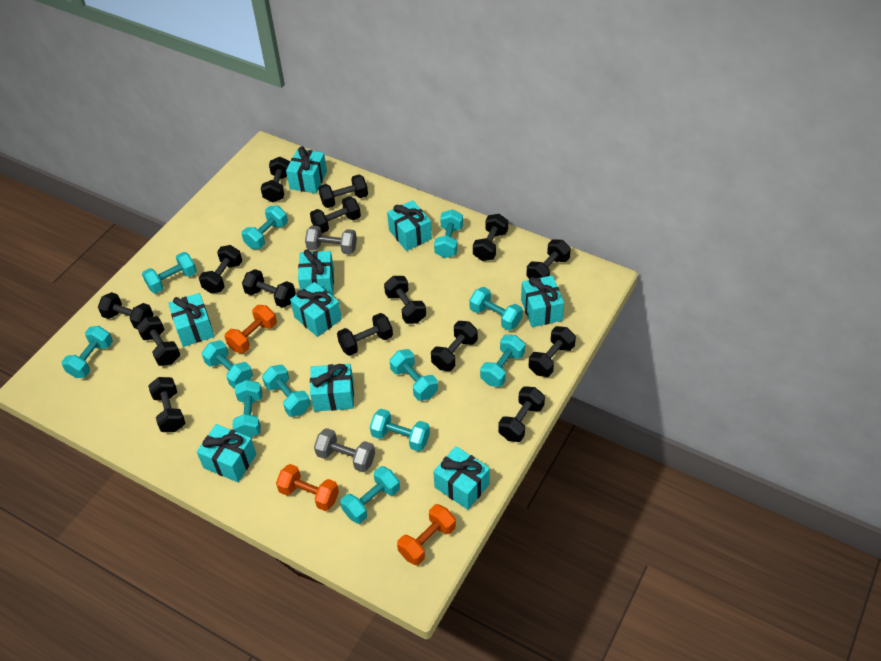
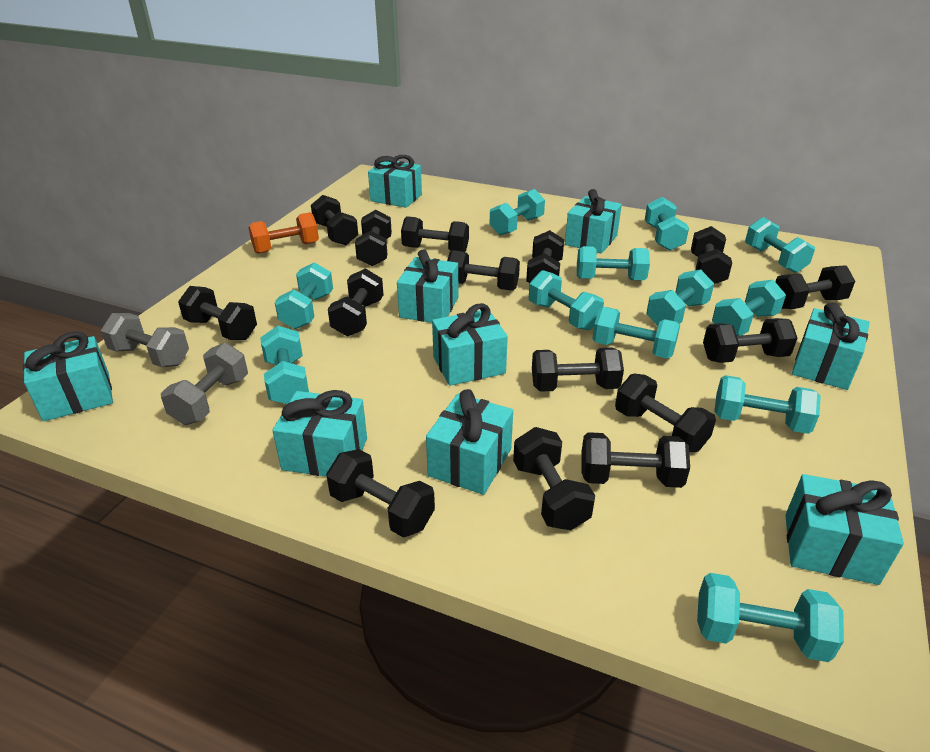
orange dumbbell: [225,305,277,353] [276,464,339,511] [397,504,456,565] = 3 -> [248,212,319,254] = 1

